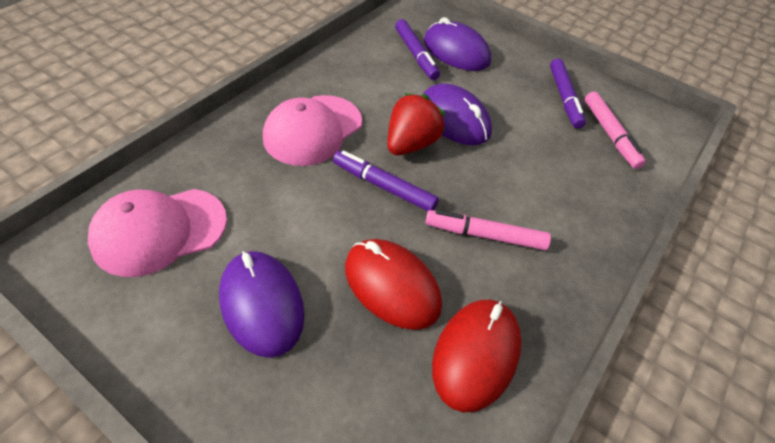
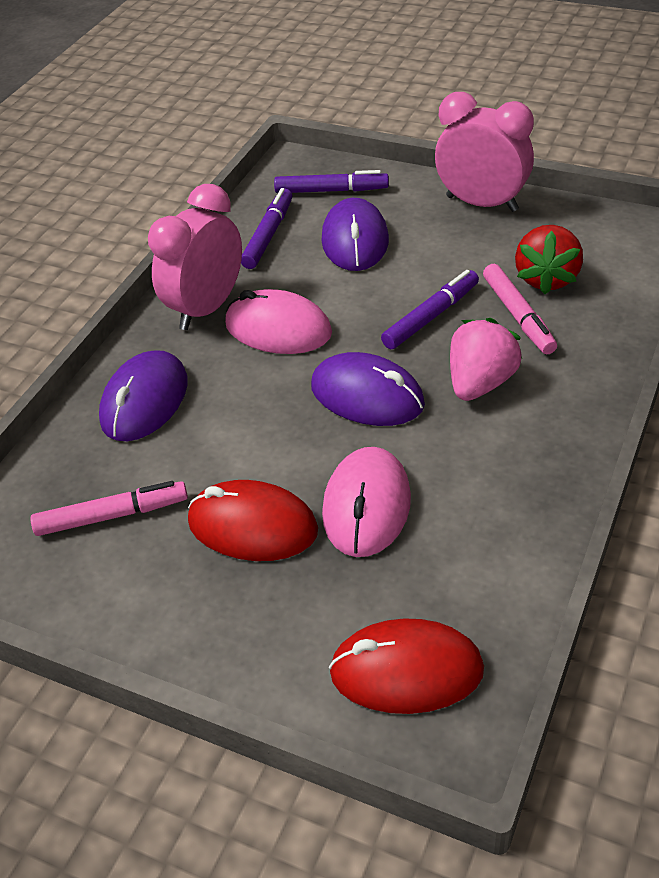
pink cap: [88,189,227,277] [263,95,362,166] = 2 -> none = 0
pink clock: none = 0 -> [148,184,242,330] [435,92,534,212] = 2
pink mouse: none = 0 -> [225,289,332,354] [322,447,411,557] = 2
pink strawberry: none = 0 -> [450,318,522,401] = 1

